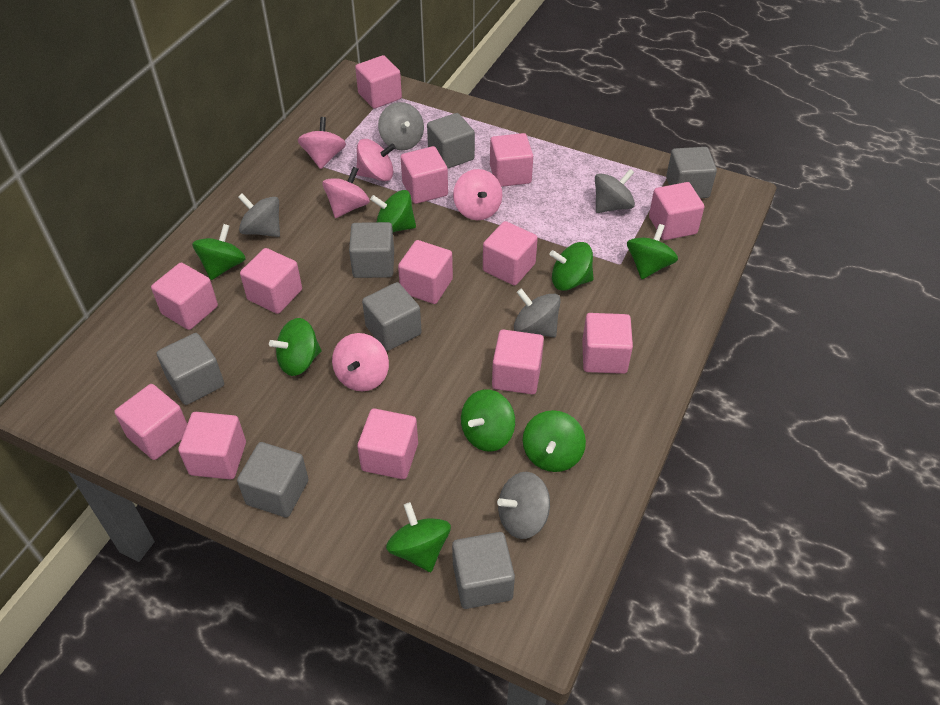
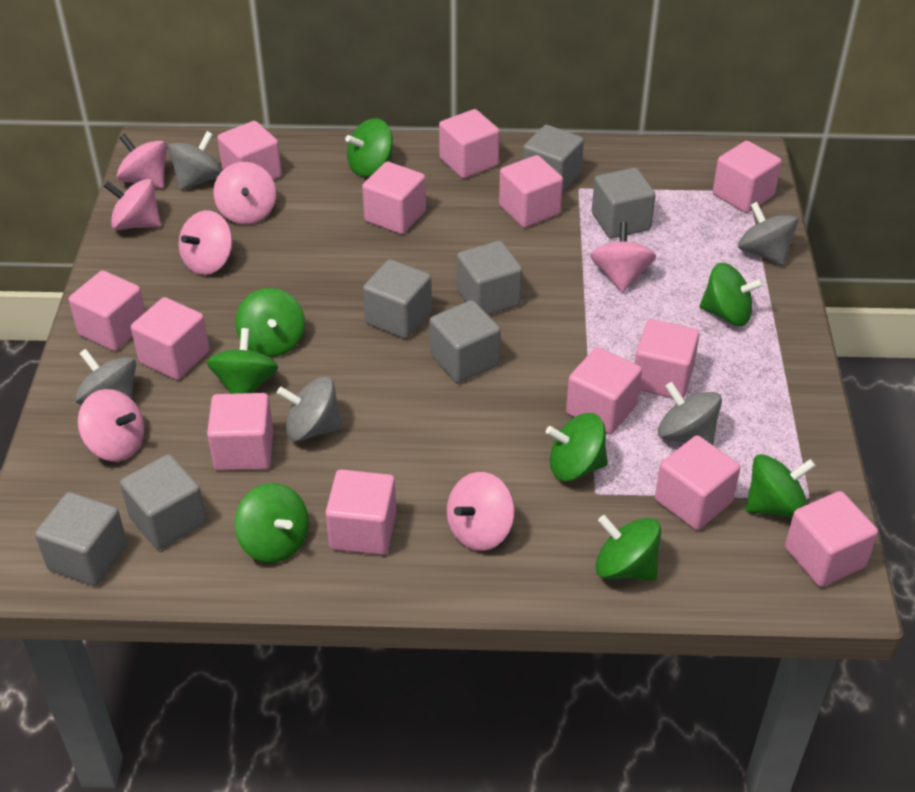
pink spinning top: [298,117,346,169] [322,167,370,218] [332,333,389,391] [356,139,396,181] [453,169,503,220] = 5 -> [78,389,145,462] [103,179,161,230] [117,134,167,188] [178,210,232,275] [213,162,276,224] [447,472,515,551] [590,222,656,293] = 7

